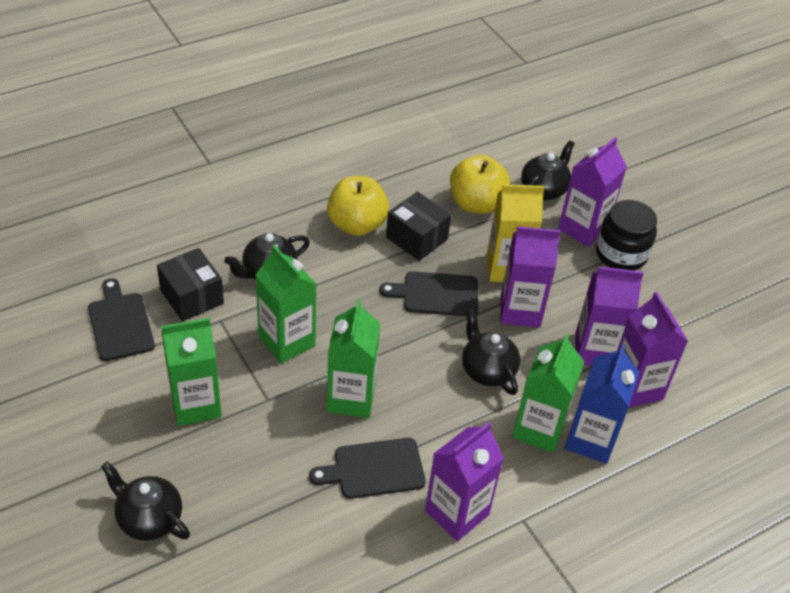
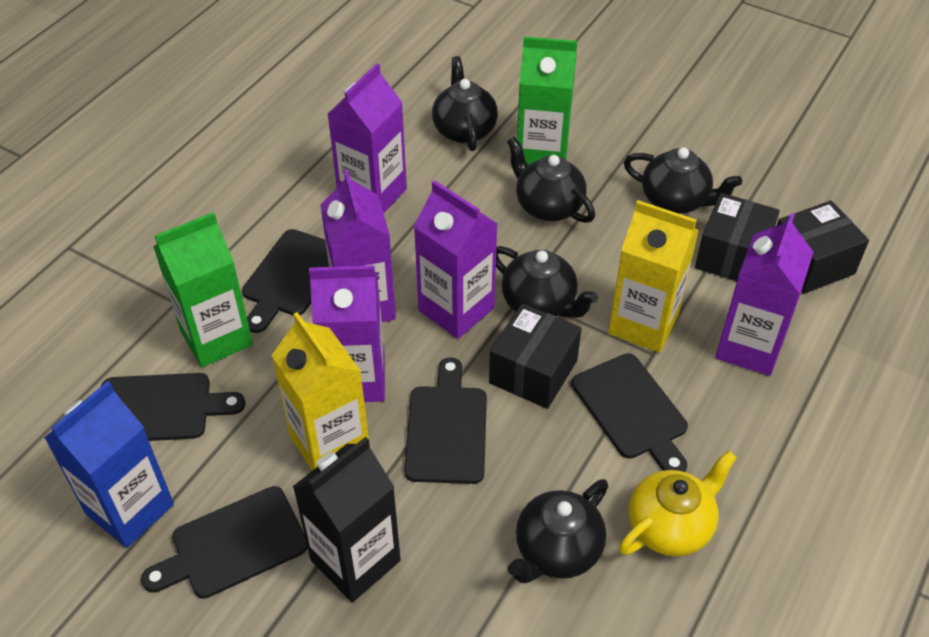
black box: [157,248,224,321] [386,192,451,261] = 2 -> [489,303,582,409] [695,193,780,281] [777,200,869,294] = 3
black carton: none = 0 -> [292,437,401,602] = 1
black cutting board: [88,278,155,361] [309,438,426,499] [379,271,478,316] = 3 -> [101,373,245,441] [141,486,307,599] [242,229,329,333] [404,357,487,484] [572,353,688,472] = 5
black jar: [596,200,657,271] = 1 -> none = 0
black teapot: [101,462,190,541] [224,233,310,280] [462,309,520,395] [521,140,575,200] = 4 -> [432,56,498,151] [496,246,598,318] [507,137,595,223] [507,479,608,583] [624,147,742,214] = 5
green carton: [161,318,222,426] [255,245,317,363] [327,299,380,418] [512,333,585,453] = 4 -> [153,212,253,367] [517,36,577,165] = 2
yellow apple: [327,176,389,236] [450,155,510,214] = 2 -> none = 0
yellow carton: [487,184,545,282] = 1 -> [271,312,369,471] [608,200,699,353] = 2
yellow teapot: none = 0 -> [619,450,737,556] = 1

